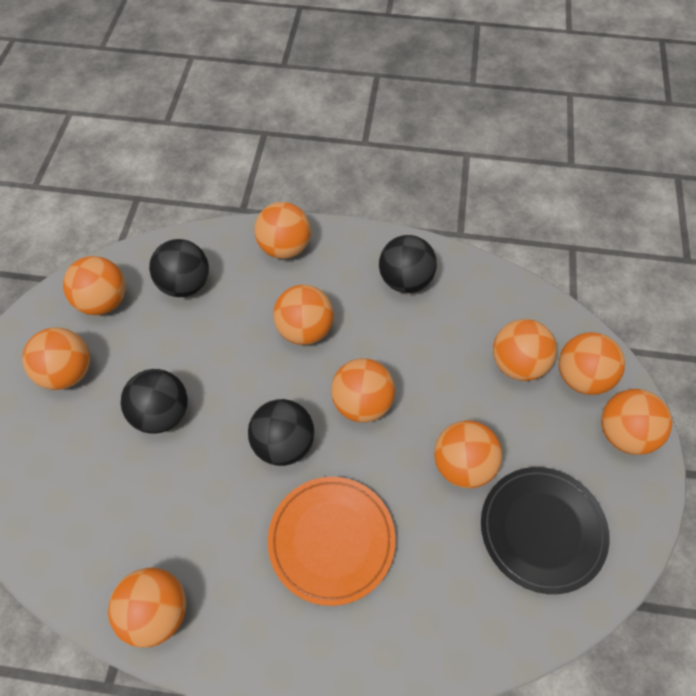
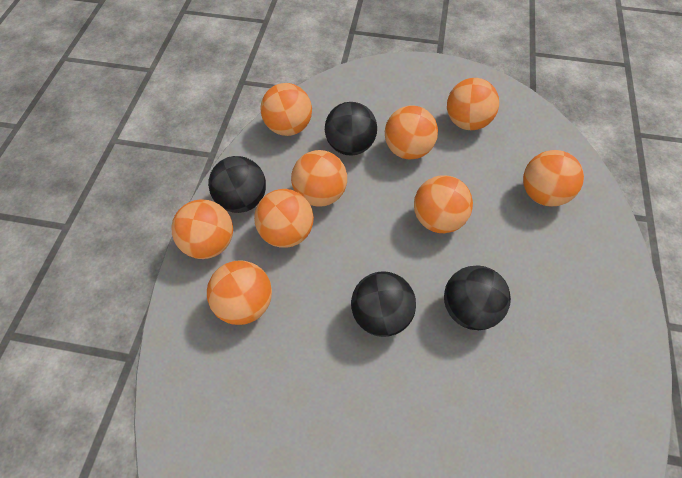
black plate: [481,467,609,594] = 1 -> none = 0
orange ball: [22,328,90,390] [63,256,126,315] [108,567,186,647] [255,202,311,259] [273,285,334,345] [331,358,395,423] [434,420,502,488] [493,319,557,381] [558,332,625,395] [601,389,672,455] = 10 -> [171,199,233,259] [207,260,272,325] [254,189,314,248] [261,83,312,136] [291,150,347,207] [385,105,438,160] [414,175,473,233] [447,78,499,130] [523,150,584,206] = 9
orange plate: [267,477,396,606] = 1 -> none = 0

